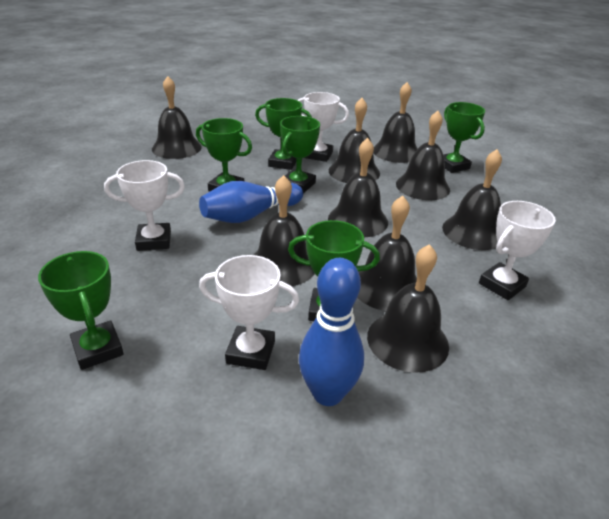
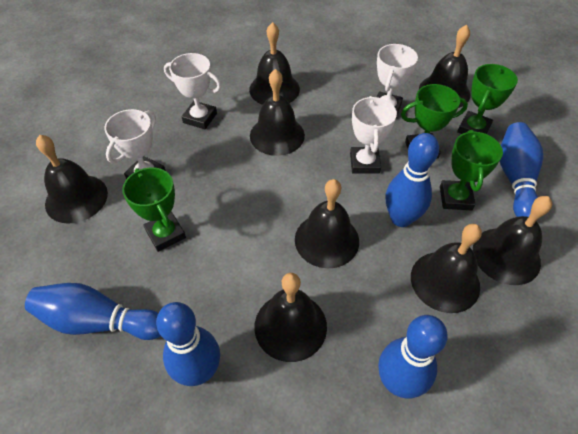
black bell: [152,76,202,159] [254,175,315,286] [328,138,388,237] [329,98,380,183] [357,196,417,311] [367,244,449,373] [373,82,418,163] [396,111,450,200] [442,149,502,250] = 9 -> [36,135,108,224] [249,22,300,105] [250,69,305,156] [254,273,327,362] [295,179,359,269] [411,224,482,313] [419,25,470,108] [473,196,552,285] = 8
blue bowling pin: [199,181,303,223] [299,258,364,406] = 2 -> [25,283,161,340] [156,302,220,386] [378,315,448,398] [386,133,439,227] [500,122,543,217] = 5
green trophy: [38,251,124,370] [196,118,252,192] [255,98,312,170] [280,116,320,193] [288,220,380,321] [443,102,485,173] = 6 -> [122,167,186,252] [401,84,468,159] [440,130,503,210] [457,64,518,134] = 4

